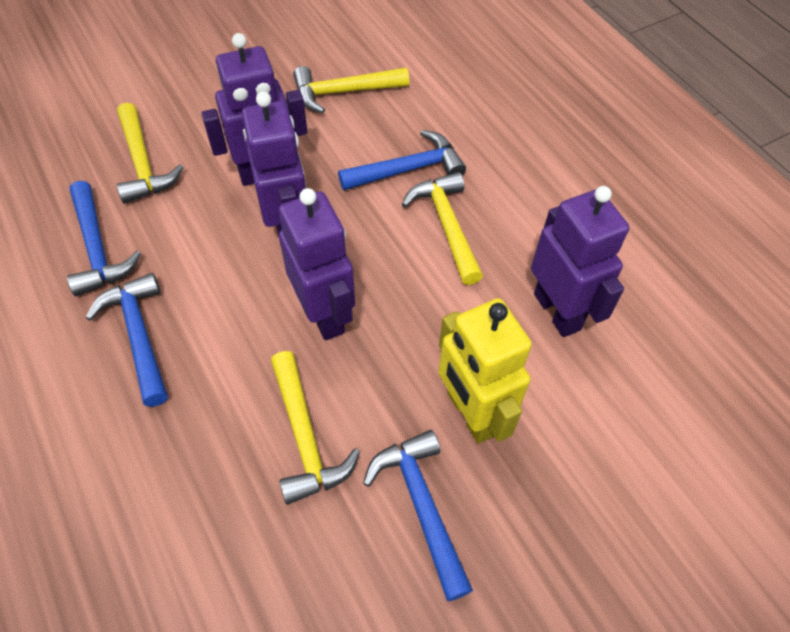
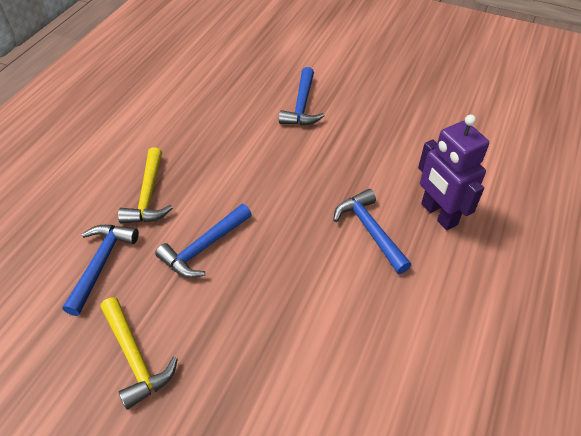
purple robot: [202,33,307,186] [242,91,306,245] [279,188,355,341] [531,186,629,337] = 4 -> [418,115,489,230] = 1
yellow hammer: [117,103,184,204] [271,351,360,505] [293,66,409,113] [402,172,483,285] = 4 -> [101,297,178,409] [118,147,173,224] = 2
yellow robot: [438,298,532,444] = 1 -> none = 0

